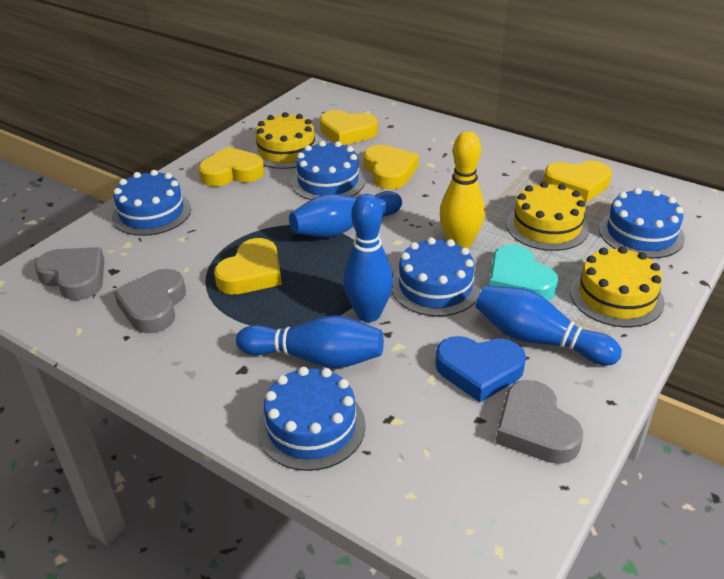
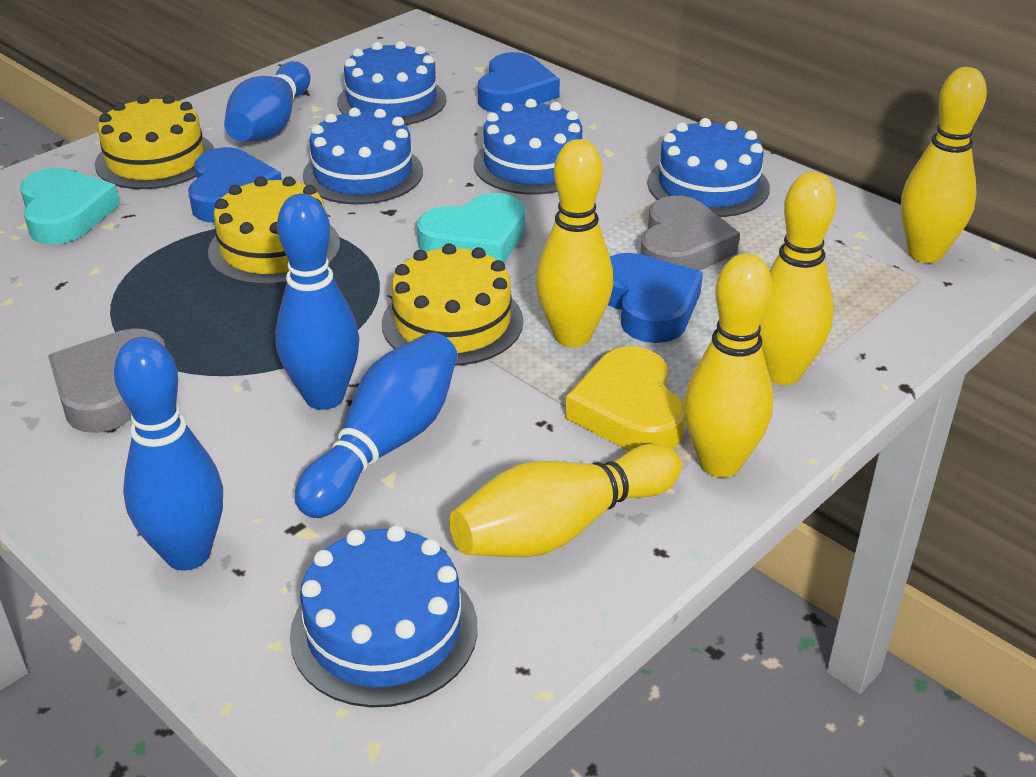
blue heart: [435,336,526,402] = 1 -> [188,147,282,223] [478,52,560,112] [608,253,703,343] = 3
grey heart: [35,247,104,300] [114,269,186,333] [495,380,583,464] = 3 -> [48,328,165,433] [640,196,740,271] = 2
turquoise heart: [489,244,558,301] = 1 -> [20,168,120,245] [417,193,525,263] = 2
yellow bowling pin: [440,131,485,249] = 1 -> [449,444,682,557] [536,139,614,347] [684,253,773,478] [759,172,836,385] [901,67,987,263] = 5
yellow heart: [198,146,264,186] [214,238,282,295] [320,110,378,145] [364,145,419,189] [543,161,612,203] = 5 -> [565,346,685,451] = 1

